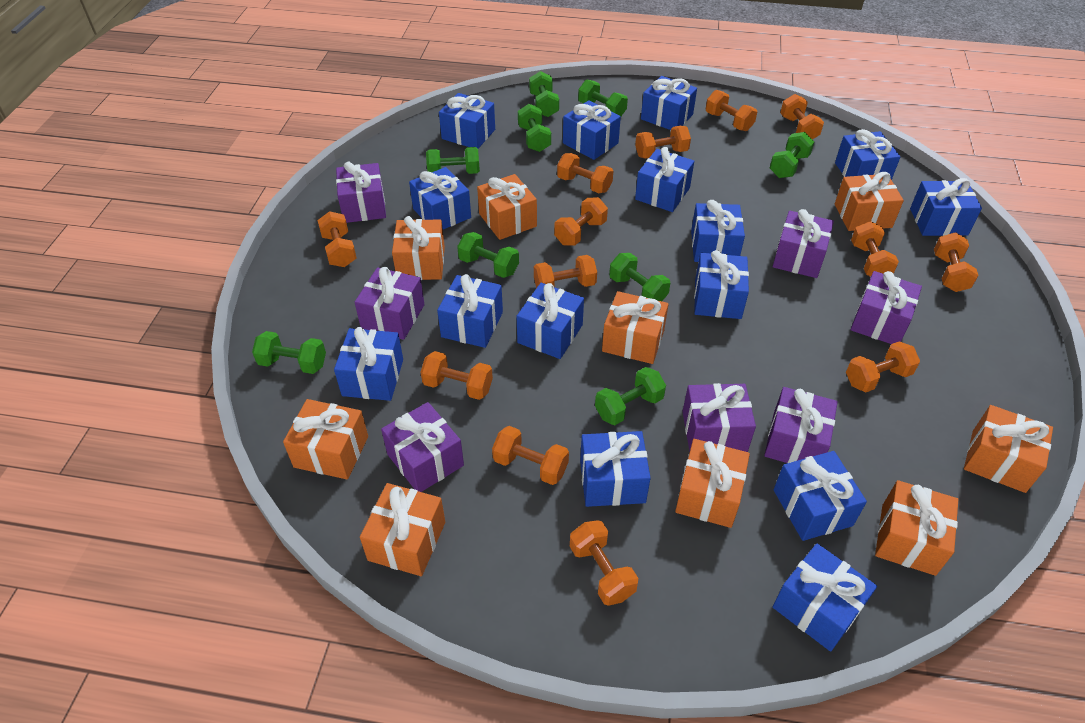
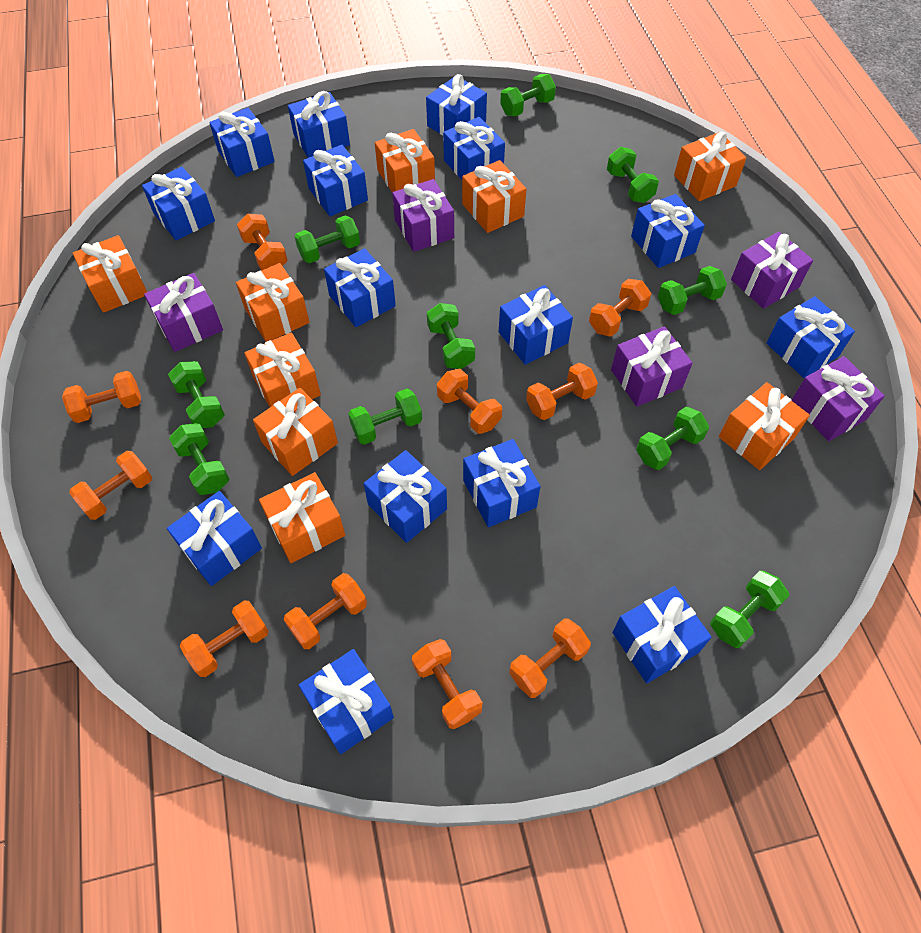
green dumbbell: [252,331,326,374] [426,147,480,174] [457,232,519,278] [518,104,551,152] [529,71,559,117] [578,80,628,116] [595,367,666,425] [609,253,670,301] [770,132,814,178] = 9 -> [168,361,225,428] [169,423,229,495] [294,215,360,263] [348,389,422,445] [427,303,475,369] [500,74,556,116] [607,147,659,203] [636,407,709,470] [658,266,727,315] [710,571,789,648] = 10
orange dumbbell: [318,211,356,267] [421,351,493,400] [492,426,569,485] [534,255,597,288] [554,197,608,246] [557,153,613,193] [570,520,638,606] [635,126,691,159] [706,90,757,131] [780,94,824,139] [846,341,920,392] [851,221,899,277] [934,232,979,292] = 13 -> [62,371,141,423] [69,451,152,520] [180,600,269,677] [237,214,287,271] [283,573,367,649] [412,639,482,729] [437,369,502,434] [509,618,591,698] [526,363,598,420] [589,279,651,337] = 10
purple gift: [336,162,386,223] [355,267,425,340] [381,402,464,492] [682,383,756,452] [764,387,838,463] [773,209,834,278] [851,271,922,344] = 7 -> [144,273,223,352] [392,179,454,252] [611,326,693,407] [731,232,813,309] [791,356,885,441] = 5

